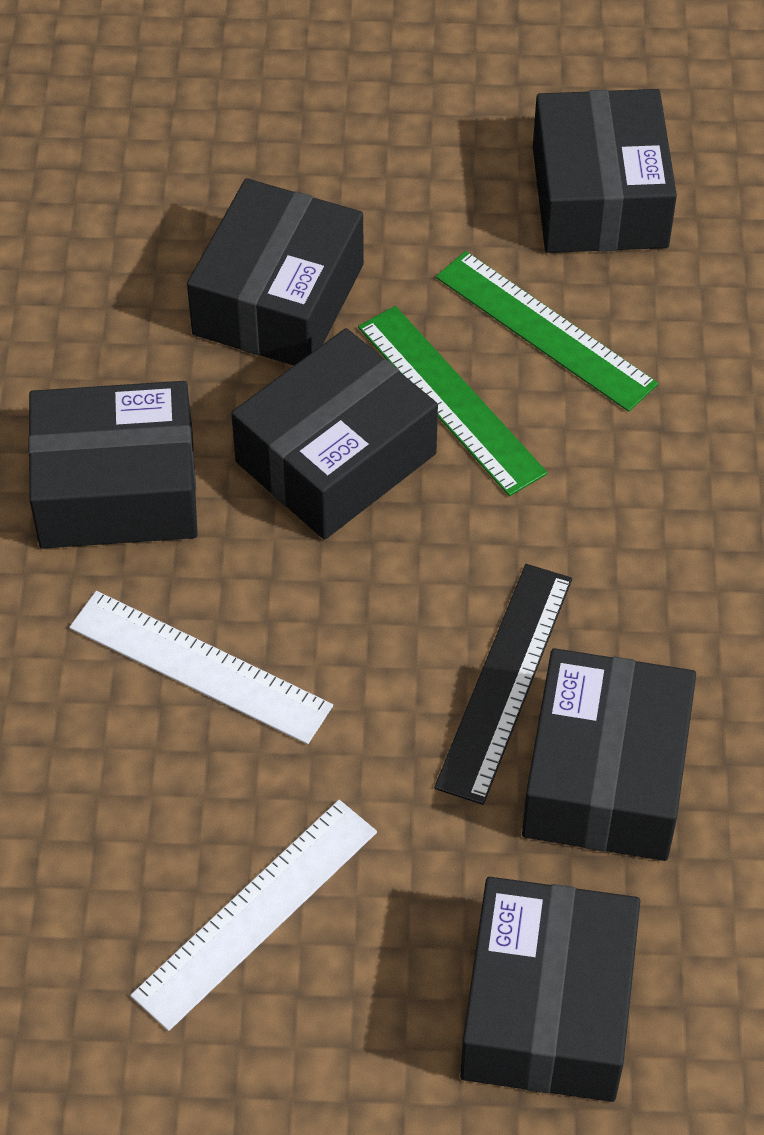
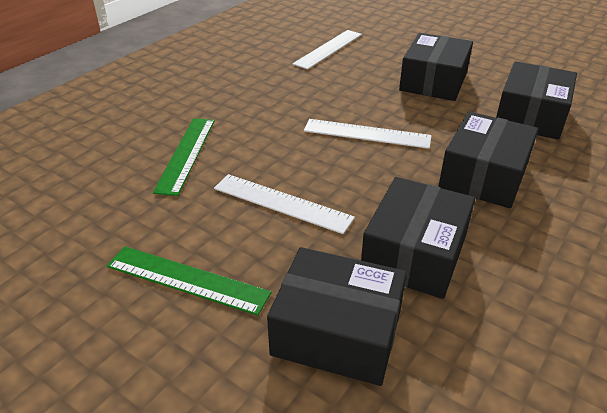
black box: [28,381,198,549] [187,178,364,366] [231,328,438,540] [460,877,640,1102] [522,648,696,861] [533,89,677,253] = 6 -> [267,247,407,386] [361,177,475,299] [399,33,473,101] [439,111,538,208] [496,61,577,140] = 5
black ruler: [434,564,572,805] = 1 -> none = 0
white ruler: [69,591,333,744] [131,800,377,1031] = 2 -> [214,174,355,234] [292,30,362,69] [304,119,432,149] = 3

